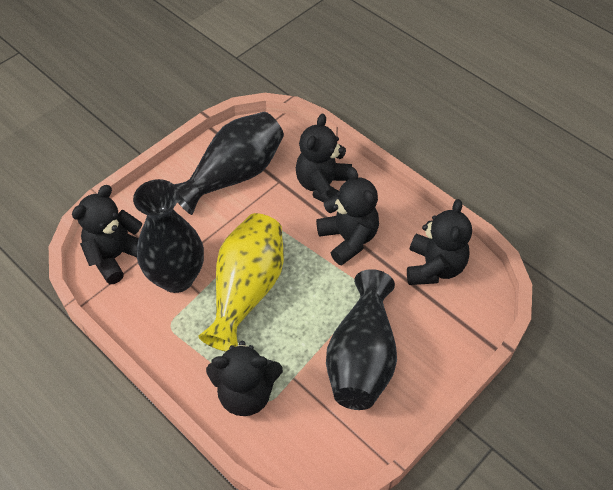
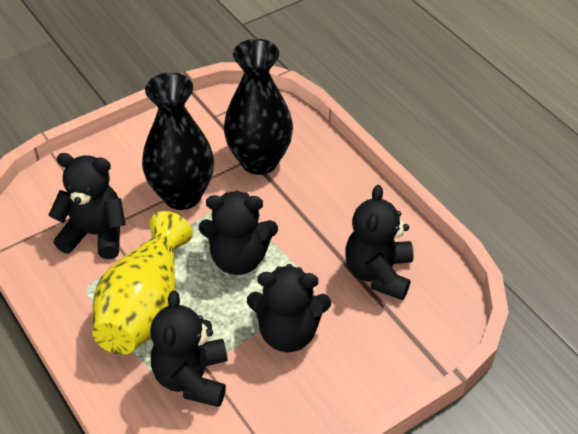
black vase: [133,179,204,293] [174,112,284,215] [326,269,397,410] = 3 -> [142,72,214,210] [224,39,293,175] = 2

